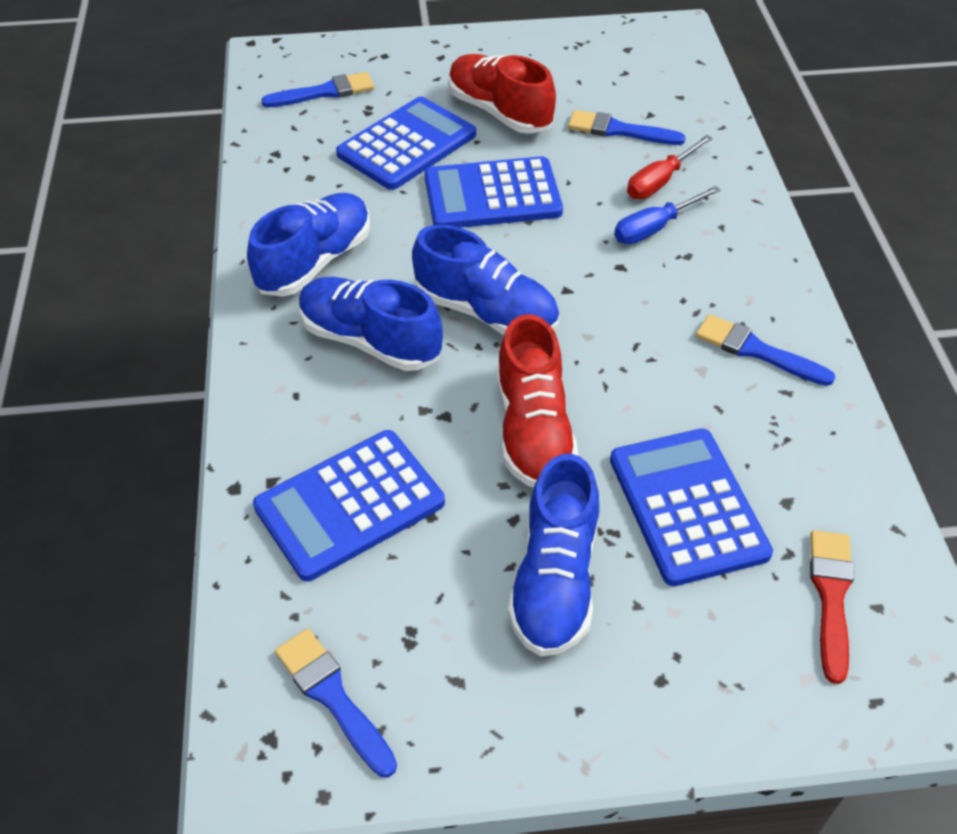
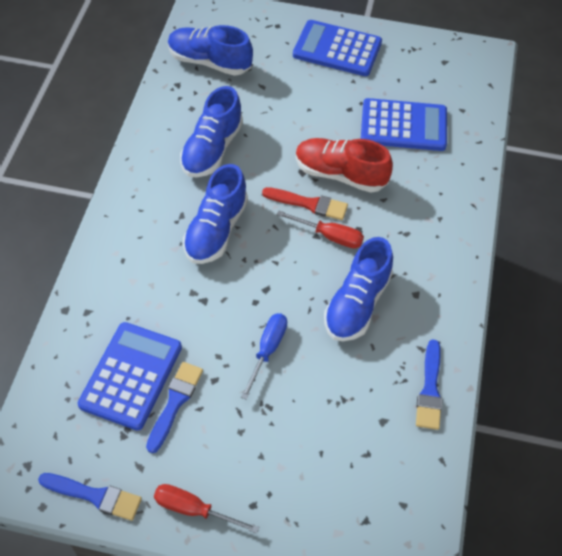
blue brush: [261,72,374,107] [275,629,397,777] [568,110,686,145] [696,314,835,386] = 4 -> [38,473,142,521] [146,362,203,453] [416,339,442,430] = 3
blue calculator: [253,430,445,581] [336,96,476,190] [424,156,563,228] [610,428,773,586] = 4 -> [78,322,182,431] [293,20,382,76] [361,98,447,151] = 3
red screwdriver: [627,135,713,199] = 1 -> [154,484,259,534] [276,211,364,248] = 2
red shoe: [448,54,556,134] [497,314,578,487] = 2 -> [296,138,393,193] = 1

